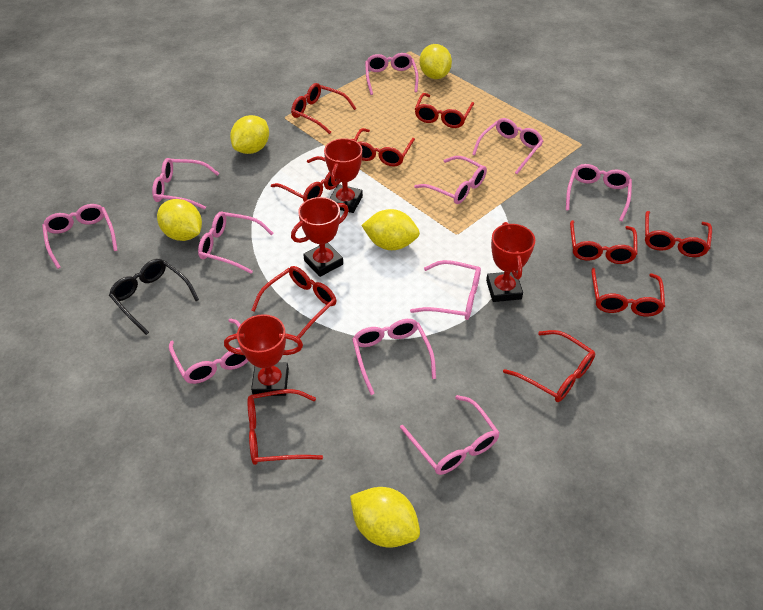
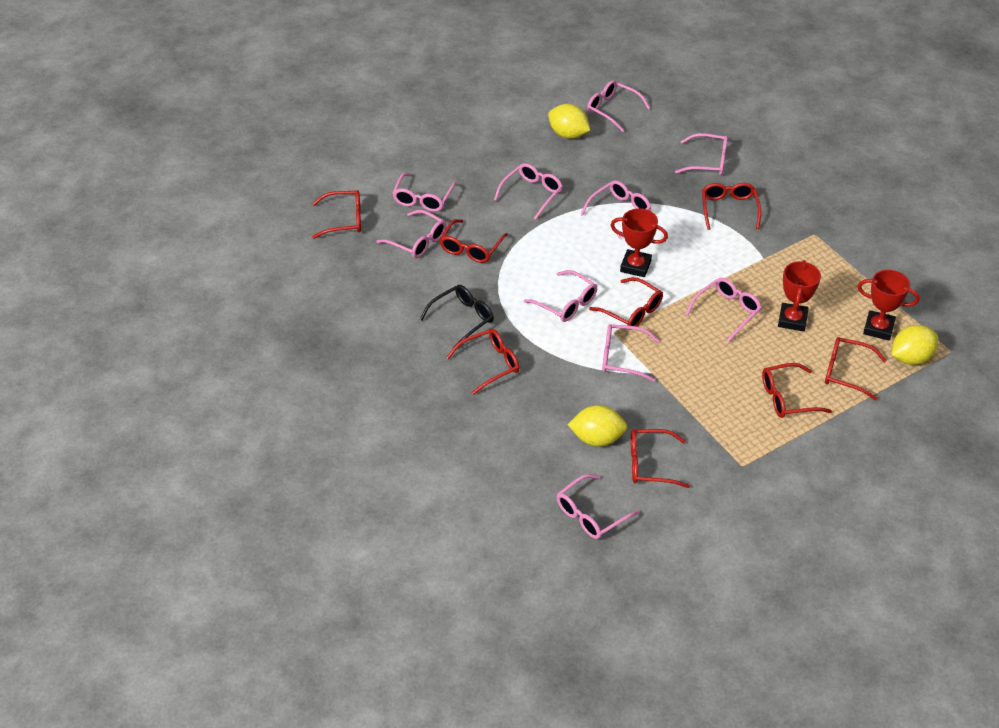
pink glasses: [42,204,118,269] [152,158,219,210] [169,318,248,384] [198,212,273,274] [352,319,436,395] [365,53,419,95] [400,395,500,475] [410,260,481,320] [414,156,487,204] [472,118,543,174] [566,164,632,221] = 11 -> [377,210,446,258] [393,173,457,212] [494,163,563,220] [524,270,597,322] [557,474,640,539] [580,180,651,239] [587,80,650,132] [602,324,660,382] [675,133,728,175] [685,278,762,342] = 10
red glasses: [247,389,323,465] [251,266,336,343] [271,156,340,202] [291,83,356,134] [354,128,415,166] [415,93,474,128] [503,330,596,402] [570,220,638,264] [591,268,665,316] [645,211,712,257] = 10 -> [312,190,361,239] [439,219,508,263] [446,329,519,395] [589,277,663,330] [631,429,690,488] [702,183,761,230] [762,363,832,418] [825,337,887,400] = 8
red trophy: [224,314,303,396] [291,197,349,277] [324,138,363,213] [486,222,535,302] = 4 -> [610,208,668,277] [778,260,821,331] [857,270,920,341] = 3
yellow lemon: [157,199,202,241] [230,115,269,154] [350,487,420,548] [361,209,420,250] [419,44,452,79] = 5 -> [548,104,590,139] [567,405,627,447] [892,325,938,365] = 3

